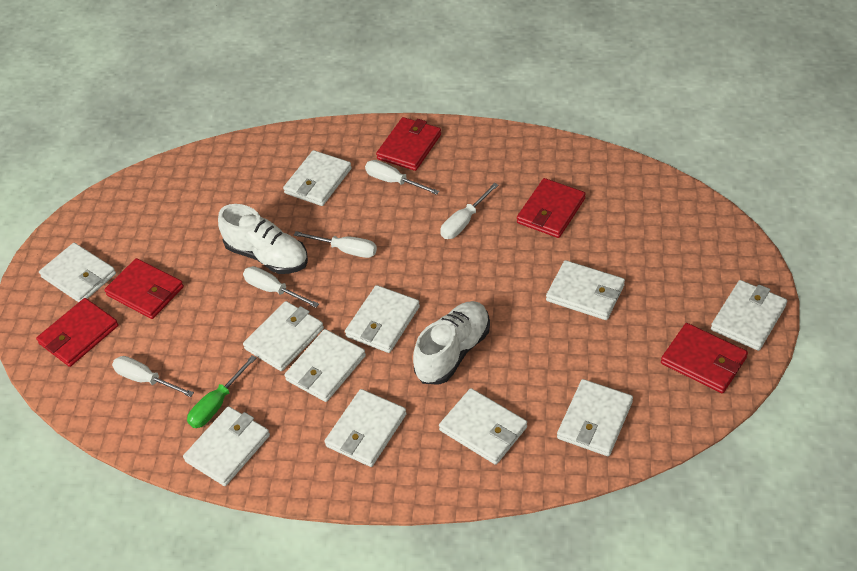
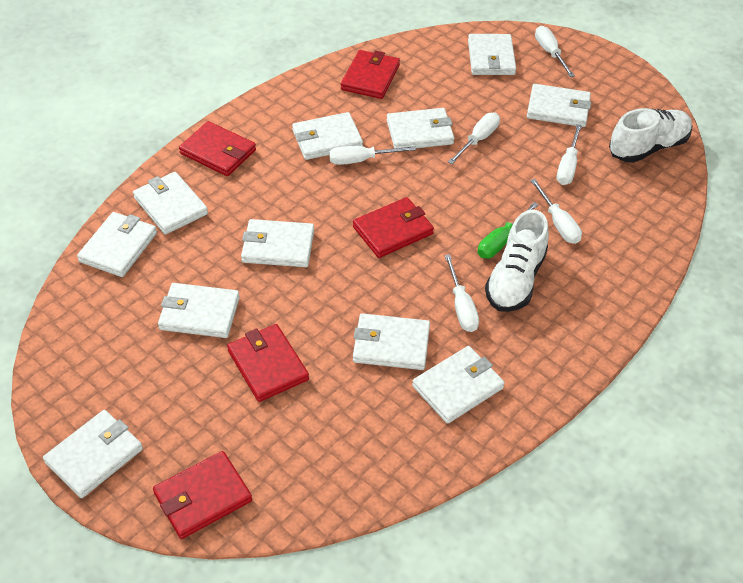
white screwdriver: [112,356,194,397] [243,266,319,308] [294,231,377,258] [365,160,439,195] [440,183,498,239] = 5 -> [329,146,416,165] [444,254,479,332] [448,112,500,164] [530,179,582,244] [535,26,575,77] [557,124,582,185] = 6

